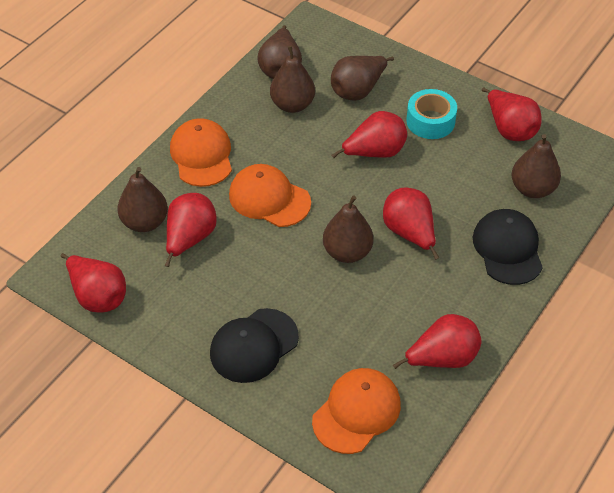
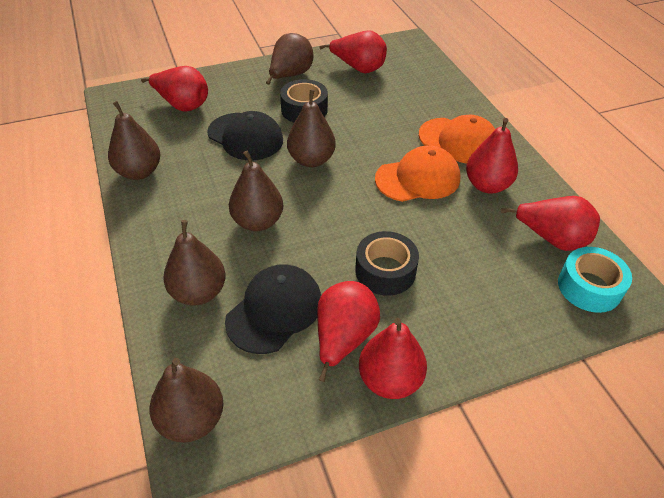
black tape: none = 0 -> [280,79,328,123] [355,231,419,296] = 2
orange cap: [170,118,232,187] [229,164,311,227] [312,368,401,454] = 3 -> [375,145,460,202] [419,115,495,163] = 2

